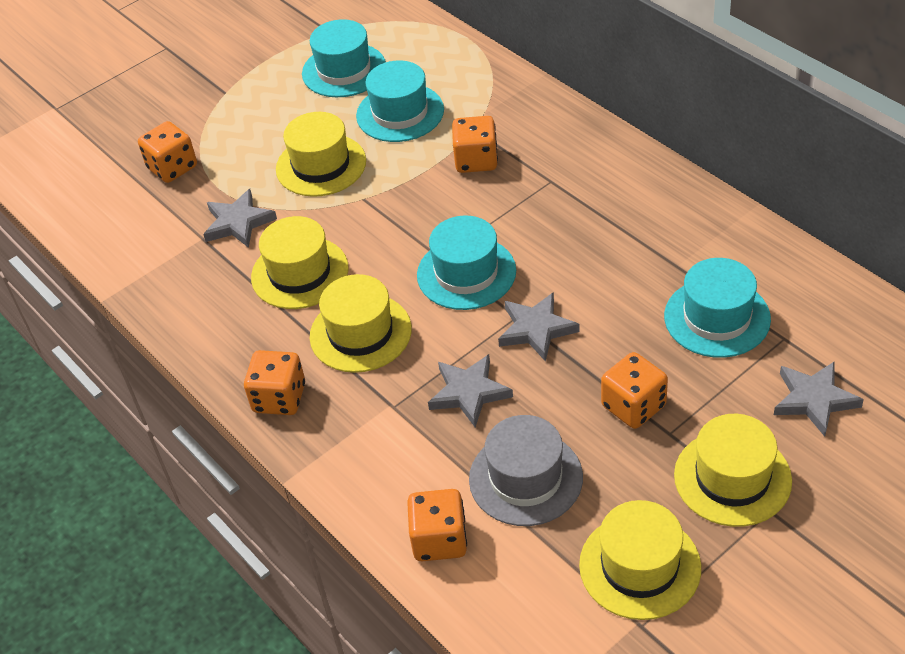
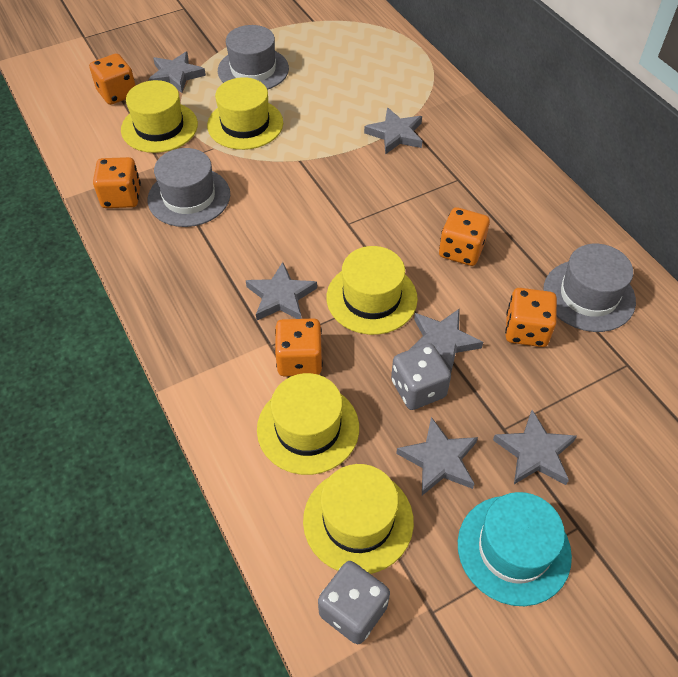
grey dice: none = 0 -> [318,561,390,644] [391,343,451,410] = 2
grey hat: [469,415,583,526] = 1 -> [148,148,230,227] [218,25,289,90] [543,244,636,332] = 3
grey star: [203,189,277,248] [428,354,513,428] [498,292,580,362] [774,361,864,437] = 4 -> [148,51,206,93] [246,262,317,320] [364,108,422,155] [396,417,478,495] [409,308,483,373] [493,410,577,485] = 6
turquoise hat: [302,19,386,97] [356,60,444,142] [417,216,516,310] [664,258,771,358] = 4 -> [458,492,572,606] = 1

